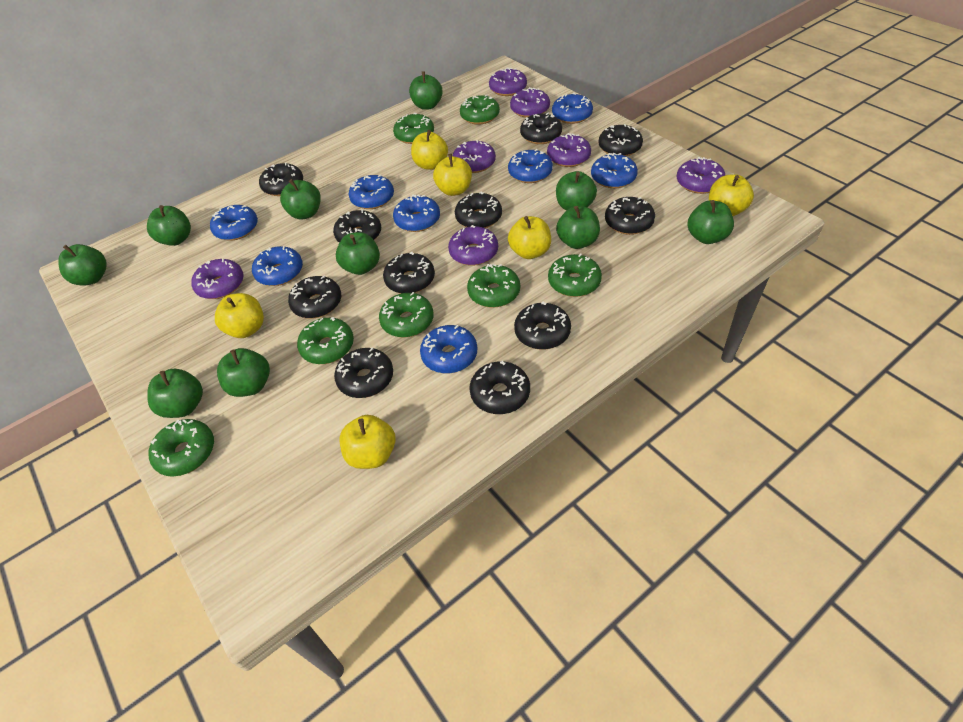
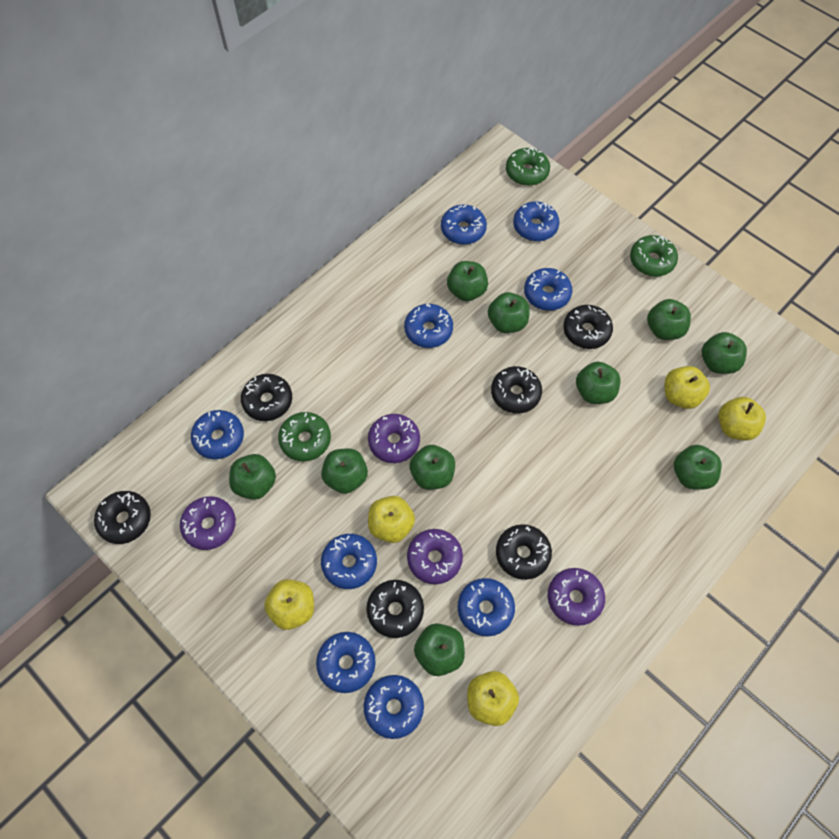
black donut: [259,163,303,196] [288,276,341,318] [333,210,381,243] [334,348,393,398] [383,252,435,293] [455,191,502,228] [469,361,530,414] [514,301,571,350] [520,113,562,144] [599,124,643,156] [605,197,655,235] = 11 -> [94,491,151,544] [241,374,292,421] [366,580,424,638] [491,366,542,414] [496,524,552,580] [563,305,613,349] = 6
blue donut: [210,205,258,241] [252,246,303,286] [349,174,394,209] [393,194,440,232] [420,325,477,373] [508,149,553,183] [552,93,593,124] [591,153,638,188] = 8 -> [191,410,244,459] [316,632,376,693] [321,534,377,589] [364,675,424,739] [404,304,453,348] [441,205,487,245] [457,578,515,637] [513,201,559,241] [524,268,572,311] = 9
green donut: [149,419,214,477] [297,317,354,364] [379,292,434,338] [393,113,434,144] [460,95,500,125] [467,264,520,308] [548,253,602,297] = 7 -> [278,412,331,461] [506,147,550,186] [630,235,678,277] = 3
purple donut: [191,259,244,299] [448,225,498,266] [453,140,496,173] [489,68,527,96] [510,87,550,118] [547,133,591,167] [677,157,725,194] = 7 -> [180,496,236,550] [368,414,420,463] [407,529,463,584] [548,568,605,626] = 4
yellow apple: [215,293,264,338] [339,415,396,469] [411,130,448,170] [433,154,472,196] [508,216,551,259] [709,174,754,216] = 6 -> [264,579,314,630] [368,496,415,543] [467,671,519,726] [665,366,710,409] [718,397,766,441] = 5

